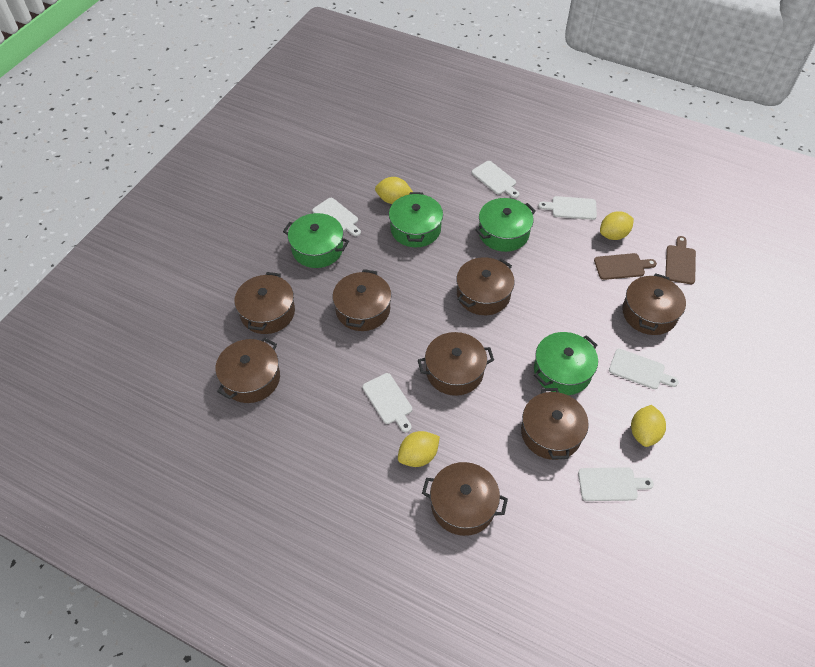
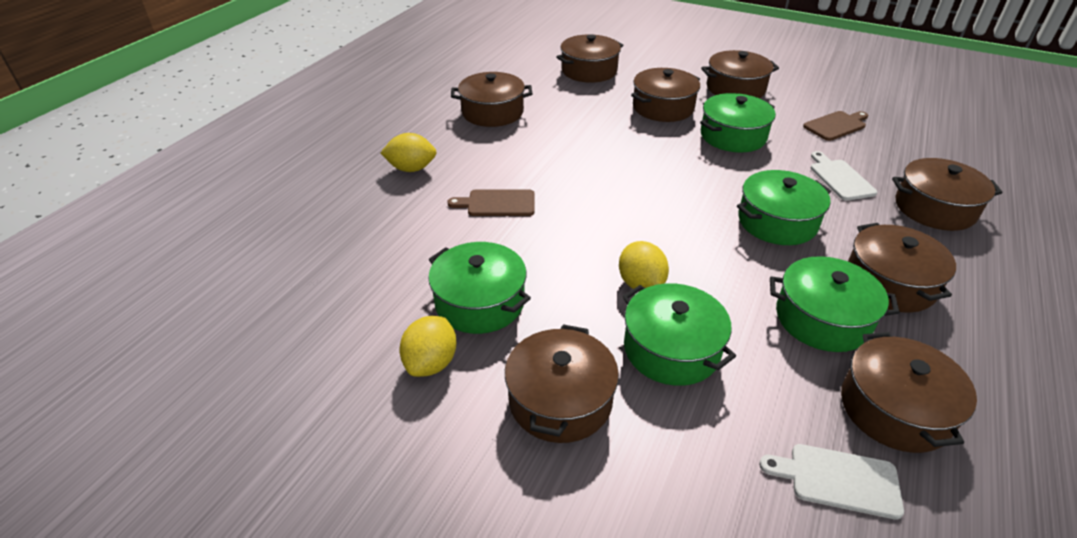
green pot: [283,213,349,268] [389,192,443,247] [475,198,536,252] [534,332,598,395] = 4 -> [428,242,531,334] [622,283,736,386] [700,93,776,152] [737,170,831,245] [770,256,900,352] = 5
white cutting board: [312,198,361,236] [363,373,412,432] [472,161,519,198] [538,196,597,220] [578,467,654,501] [609,349,679,389] = 6 -> [759,444,904,520] [811,151,878,201] = 2
yellow lemon: [375,177,413,204] [398,431,440,467] [600,211,634,240] [631,405,666,447] = 4 -> [380,133,437,172] [399,316,457,377] [619,241,669,289] = 3

